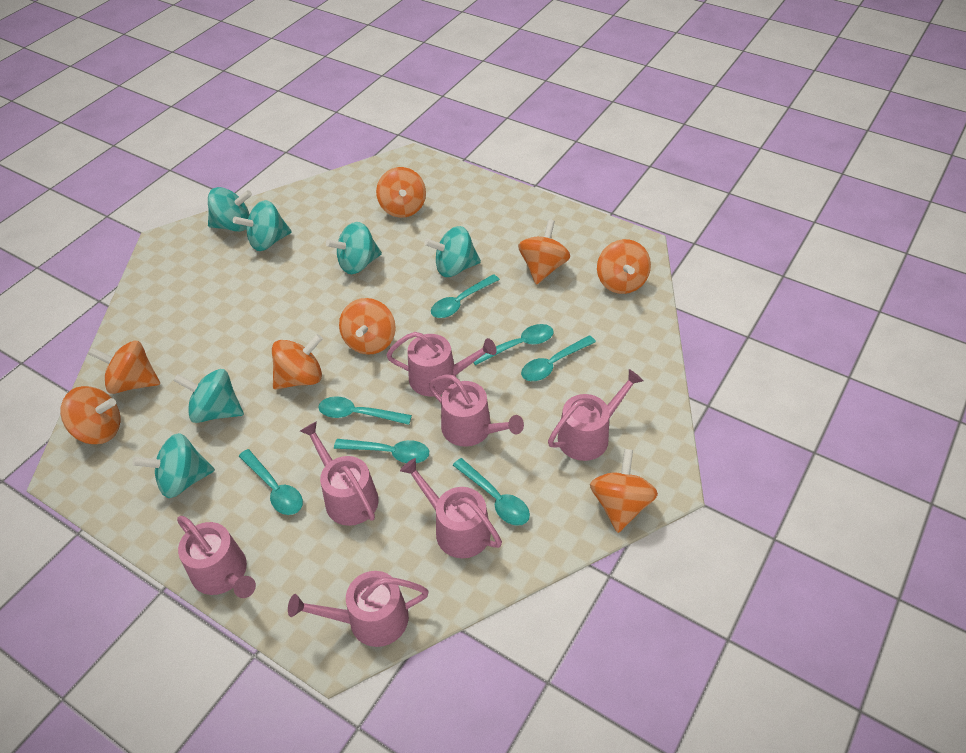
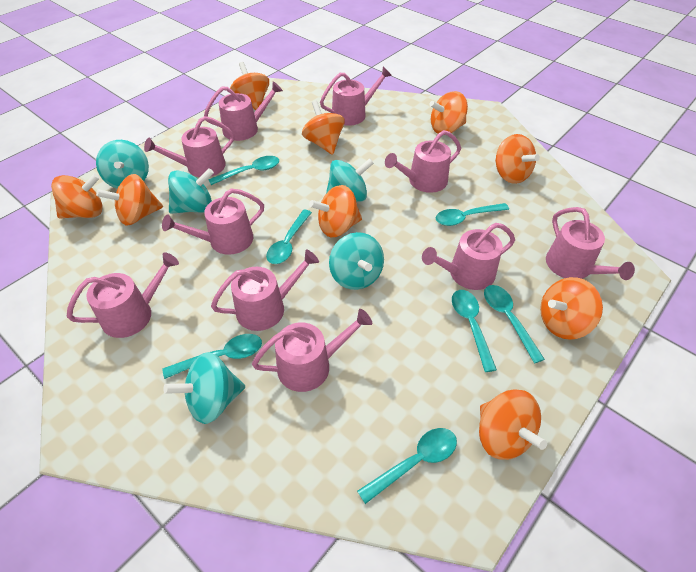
orange spinning top: [60,386,120,444] [88,341,160,394] [272,334,323,389] [339,298,396,355] [376,167,426,218] [518,219,570,285] [590,449,658,533] [597,239,651,294] = 8 -> [51,173,103,218] [96,174,163,226] [230,62,269,110] [302,100,345,155] [309,185,362,237] [430,91,468,134] [479,389,547,460] [495,134,540,184] [540,277,603,340] = 9
pink watering can: [177,516,256,598] [288,571,429,647] [300,421,379,526] [386,332,497,397] [400,458,502,558] [429,374,524,447] [548,369,643,461] = 7 -> [67,253,179,338] [144,116,234,177] [162,188,264,255] [204,81,283,141] [211,250,319,331] [252,309,372,392] [320,67,392,126] [385,130,461,193] [422,223,515,290] [546,207,635,280] = 10
turquoise spinning top: [133,433,215,498] [173,369,244,423] [208,187,252,232] [233,200,292,251] [326,222,382,274] [424,226,481,277] = 6 -> [96,140,149,189] [163,352,245,424] [168,168,214,214] [326,158,374,201] [329,232,384,290] = 5

